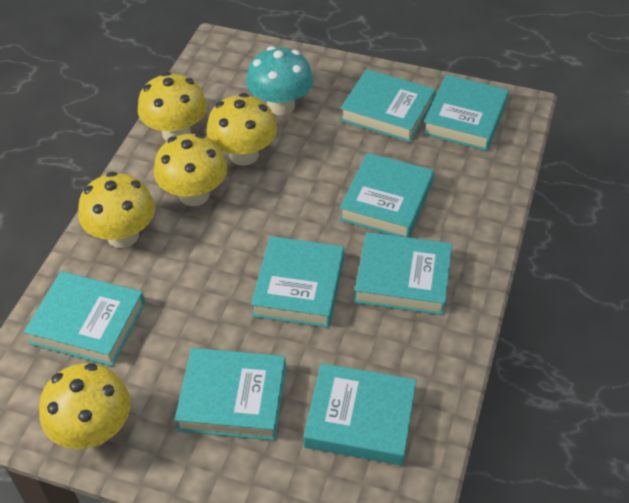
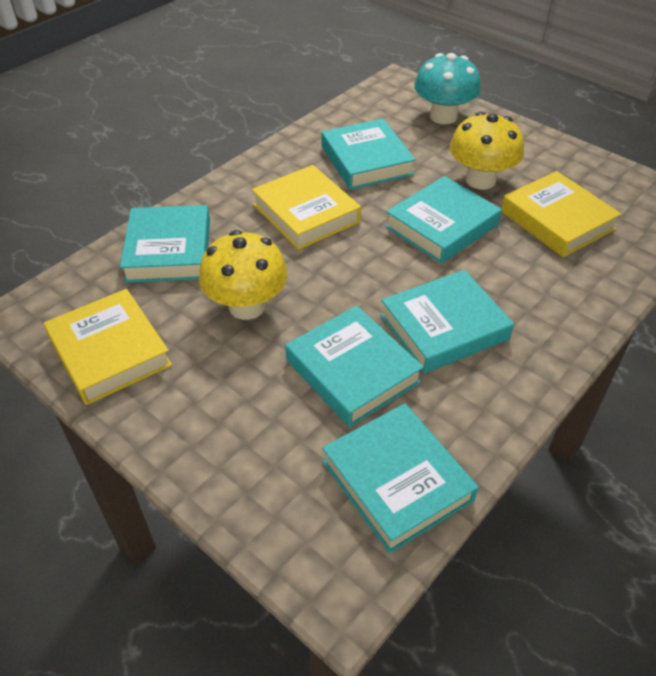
turquoise book: [24,271,145,366] [175,348,286,440] [251,236,344,328] [304,363,417,465] [339,153,434,238] [340,69,435,142] [354,232,452,315] [423,75,509,151] = 8 -> [120,205,210,283] [285,306,424,427] [322,119,416,190] [322,403,479,554] [380,270,514,373] [385,176,502,264] = 6
yellow book: none = 0 -> [44,289,172,405] [252,165,361,250] [501,171,622,257] = 3
yellow mushroom: [39,363,131,449] [78,172,155,248] [138,72,207,141] [154,133,227,206] [206,93,277,166] = 5 -> [199,230,288,320] [450,112,524,189] = 2

